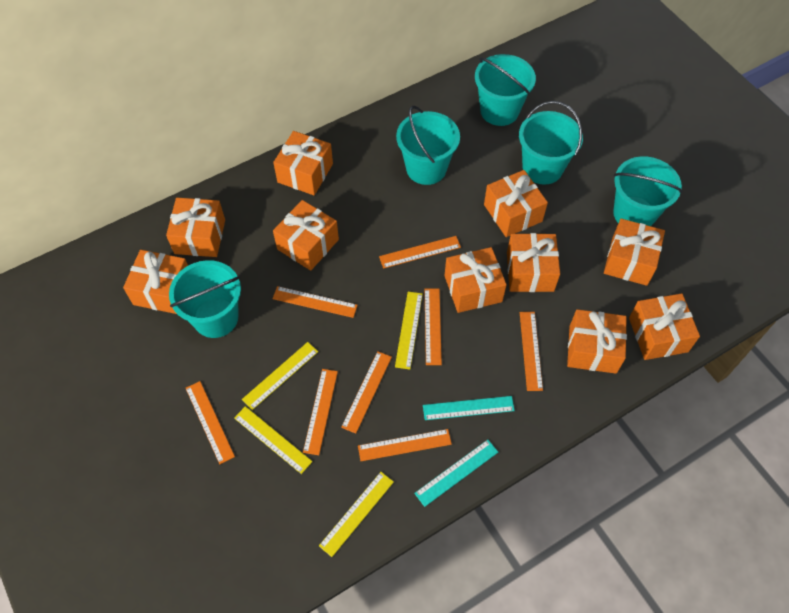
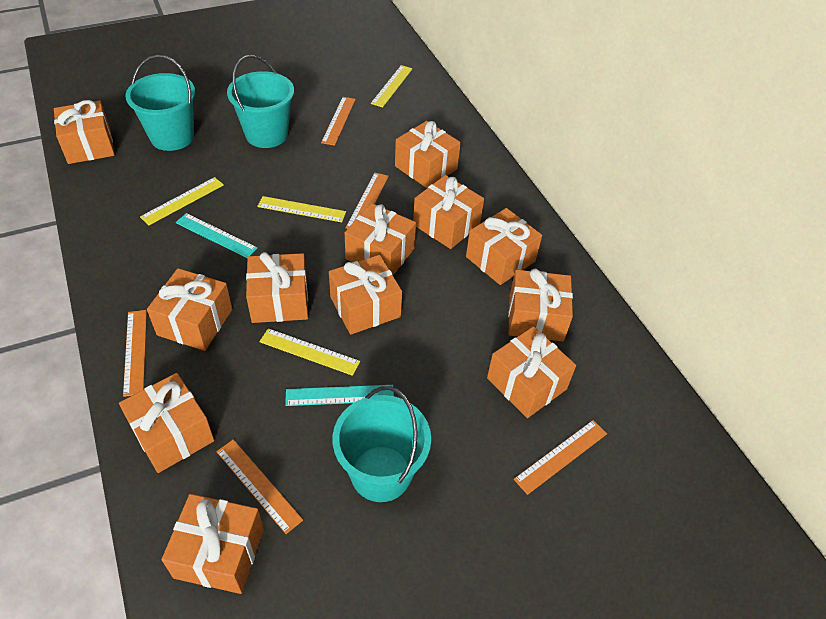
orange gift: [123,250,188,314] [166,198,225,257] [273,131,333,195] [273,200,339,271] [445,247,507,313] [484,170,548,237] [507,233,560,292] [567,309,627,374] [604,219,665,286] [629,293,700,360] = 10 -> [54,100,115,164] [119,373,214,473] [147,268,232,351] [161,494,264,594] [246,252,308,323] [329,255,402,335] [345,203,416,275] [395,121,461,188] [413,175,484,249] [466,208,542,285] [487,326,576,418] [508,269,573,342] = 12
orange ruler: [185,381,235,464] [273,286,358,318] [303,369,338,455] [341,351,392,433] [358,429,452,461] [379,236,461,269] [424,289,442,365] [520,312,543,391] = 8 -> [123,310,147,397] [216,439,303,534] [321,97,356,146] [346,173,389,229] [514,420,607,495] = 5
turquoise bucket: [169,260,241,338] [396,106,460,185] [475,54,536,126] [519,101,583,185] [613,156,682,226] = 5 -> [125,55,195,151] [227,55,294,148] [333,386,431,502] = 3

